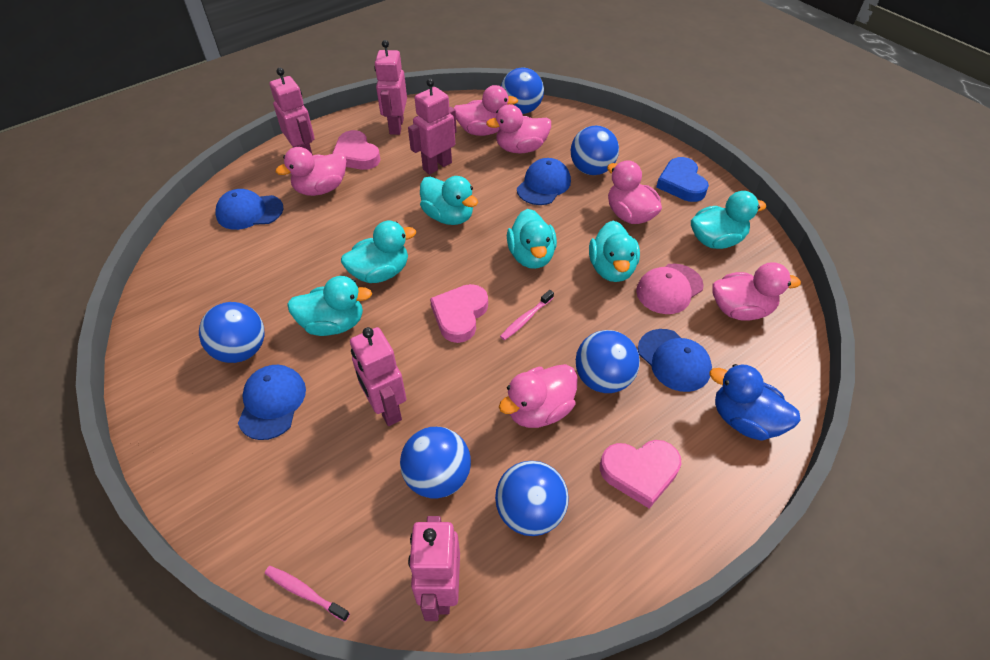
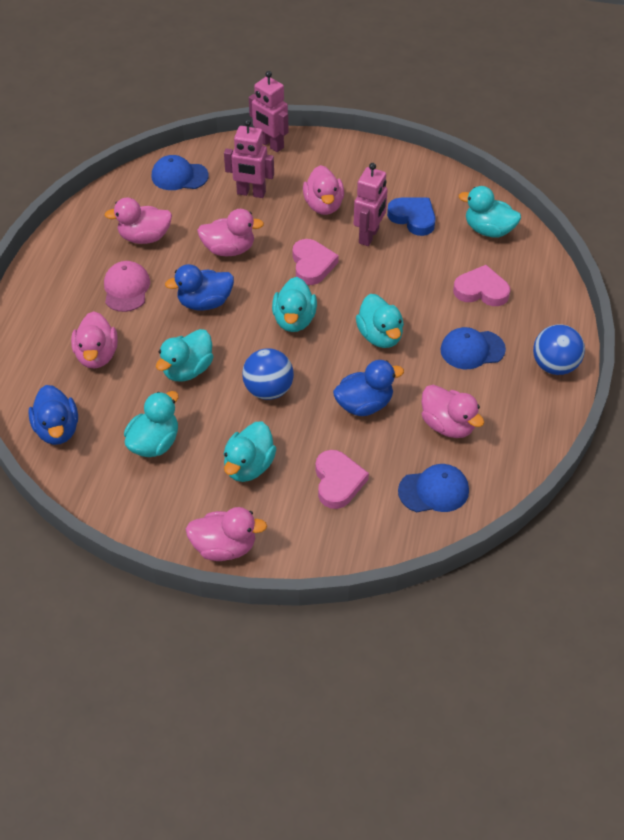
blue ball: [199,302,264,363] [400,427,471,498] [495,461,569,536] [501,68,544,114] [571,126,619,175] [576,330,640,393] = 6 -> [242,348,294,400] [533,324,585,375] = 2
blue cap: [215,189,283,230] [238,365,306,440] [517,158,571,205] [638,329,712,392] = 4 -> [152,155,209,190] [398,464,469,512] [441,327,506,369] = 3
blue duck: [710,364,801,441] = 1 -> [28,385,78,445] [165,264,234,311] [333,360,404,416] = 3
pink robot: [269,68,315,156] [350,327,406,426] [374,40,407,135] [408,79,457,175] [408,516,460,621] = 5 -> [224,119,274,198] [249,71,289,152] [354,163,388,246] = 3
pink toothbrush: [265,566,350,622] [500,290,554,340] = 2 -> none = 0

